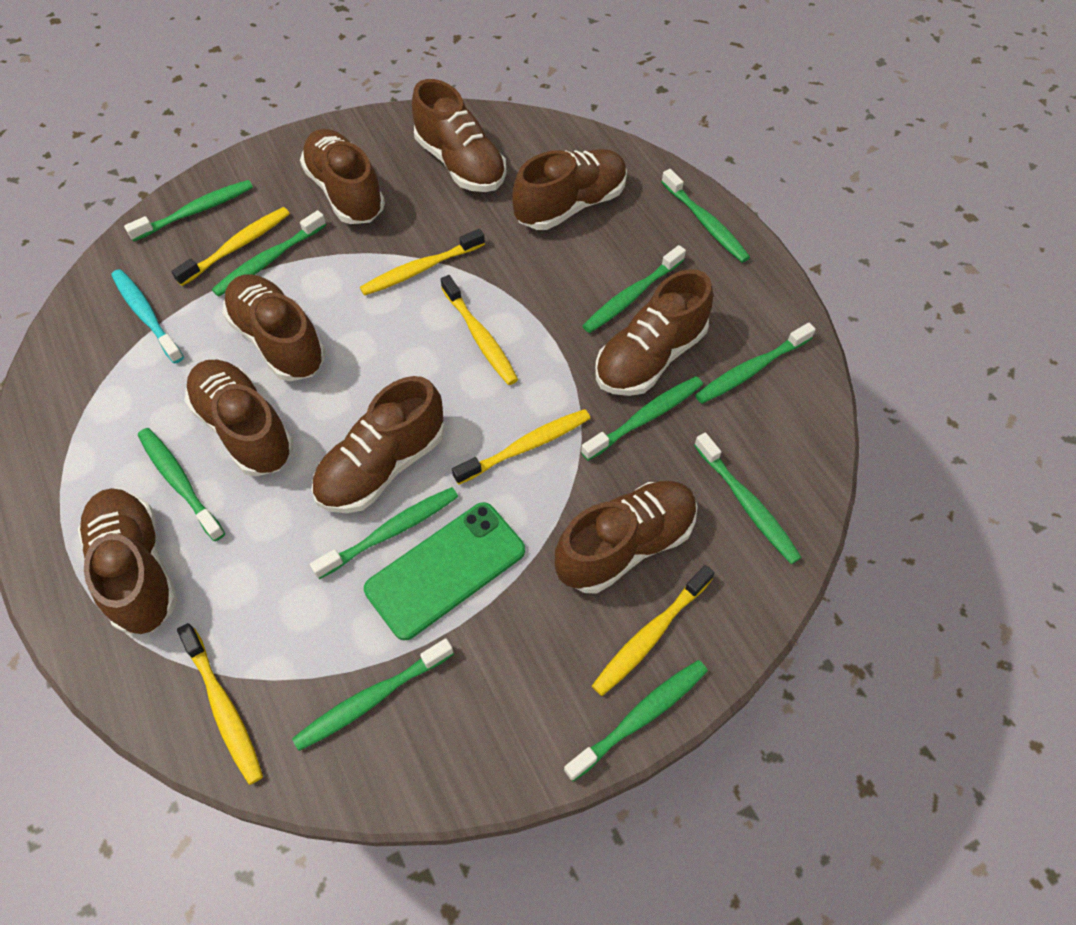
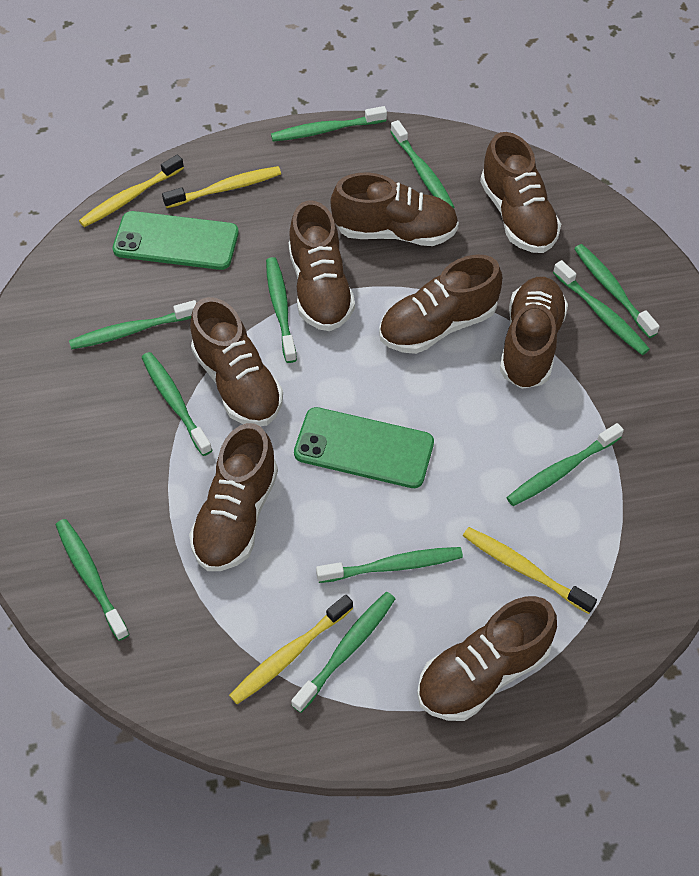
brown shoe: [78,488,177,634] [184,360,294,476] [222,274,325,381] [300,129,385,224] [311,376,444,513] [412,79,507,192] [512,149,627,230] [555,481,698,594] [595,269,713,396] = 9 -> [189,423,278,571] [190,297,283,426] [289,201,355,331] [331,173,459,246] [379,254,502,354] [417,596,557,721] [480,132,561,253] [500,277,568,389] = 8
green phone: [364,502,525,640] = 1 -> [113,211,239,270] [294,407,434,488] = 2
turquoise toothbrush: [111,269,184,363] = 1 -> none = 0
yellow toothbrush: [171,207,290,286] [177,623,263,785] [360,229,485,296] [441,275,518,385] [452,409,591,485] [592,565,714,696] = 6 -> [79,155,184,227] [162,166,281,208] [229,595,353,704] [463,527,597,614] = 4

